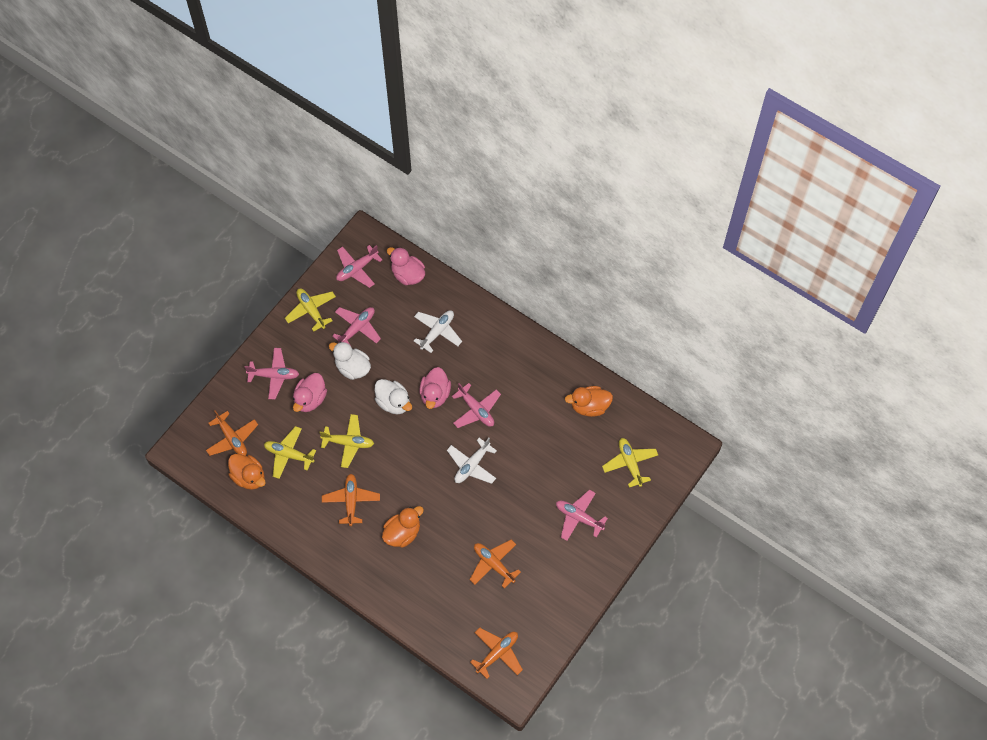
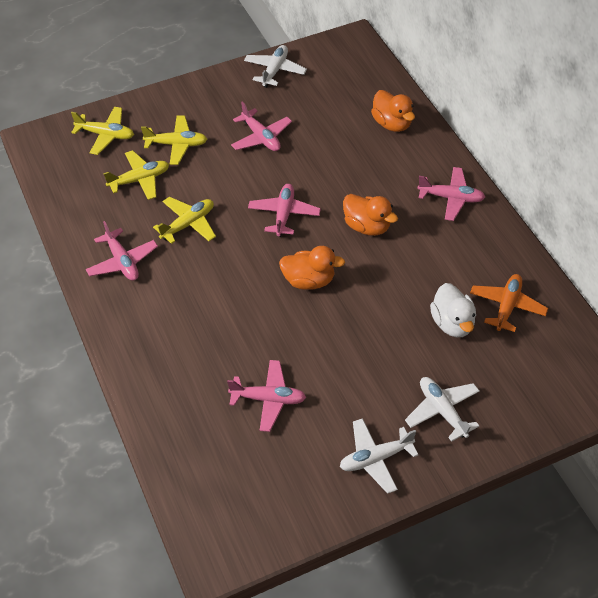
orange plane: [206,410,258,456] [322,474,380,526] [470,540,521,589] [470,628,523,679] = 4 -> [470,274,548,332] = 1
pink duck: [293,373,327,412] [387,247,425,285] [419,367,451,409] = 3 -> none = 0
white duck: [329,342,371,380] [375,379,412,414] = 2 -> [430,283,476,337] = 1
white plane: [414,310,462,353] [447,438,497,484] = 2 -> [244,45,307,88] [340,418,419,494] [405,377,480,442] = 3

